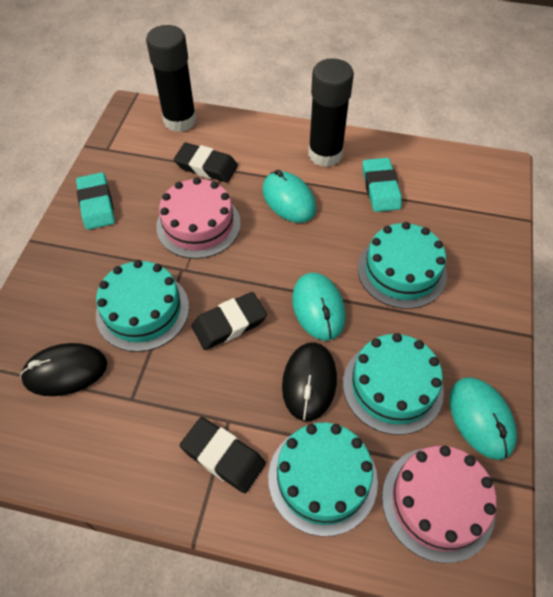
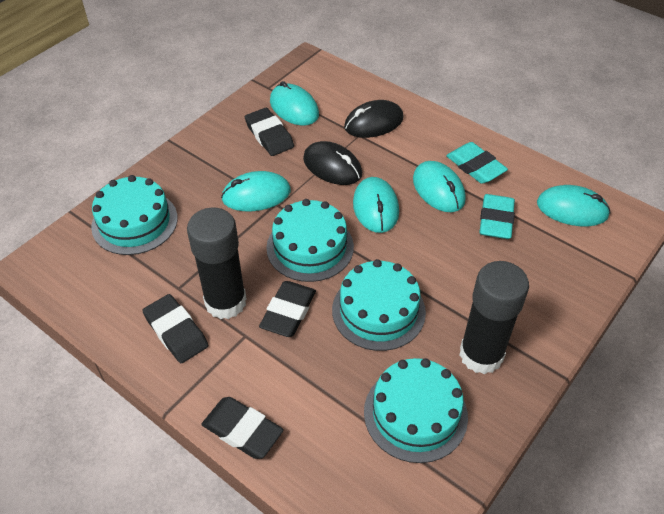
black eraser: [174,143,238,183] [180,417,266,493] [192,292,267,350] = 3 -> [142,294,208,363] [202,397,284,459] [245,108,294,156] [259,281,316,337] = 4
pink cake: [156,177,241,259] [382,446,497,563] = 2 -> none = 0
turquoise mouse: [262,170,316,223] [292,273,346,341] [449,377,517,460] = 3 -> [221,171,291,211] [270,81,319,126] [353,177,399,233] [413,161,466,212] [537,185,611,226] = 5

